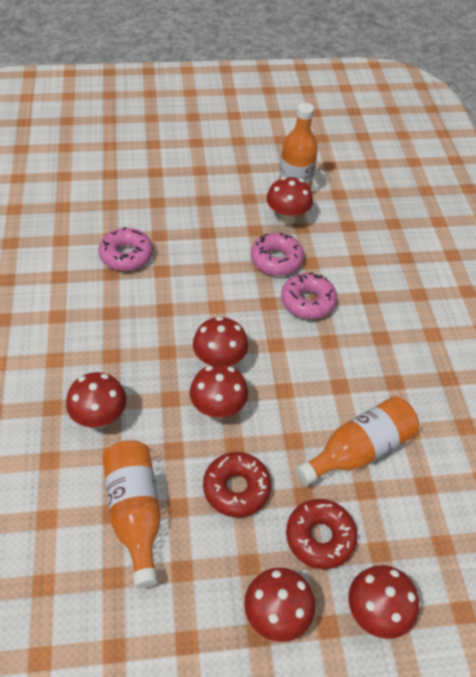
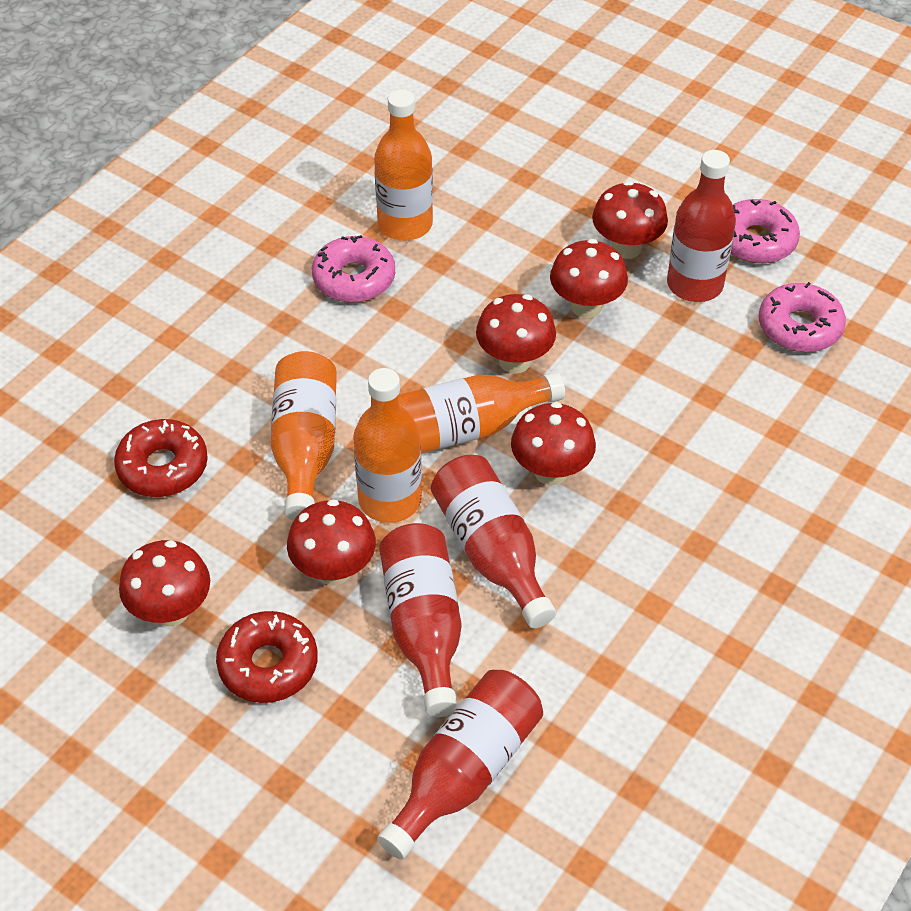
orange bottle: [102,440,161,588] [279,103,318,189] [296,396,419,485] = 3 -> [271,351,337,521] [353,368,422,523] [374,90,433,241] [398,372,565,453] = 4
red bottle: none = 0 -> [377,670,543,860] [379,523,462,717] [431,455,556,628] [667,150,736,302] = 4

